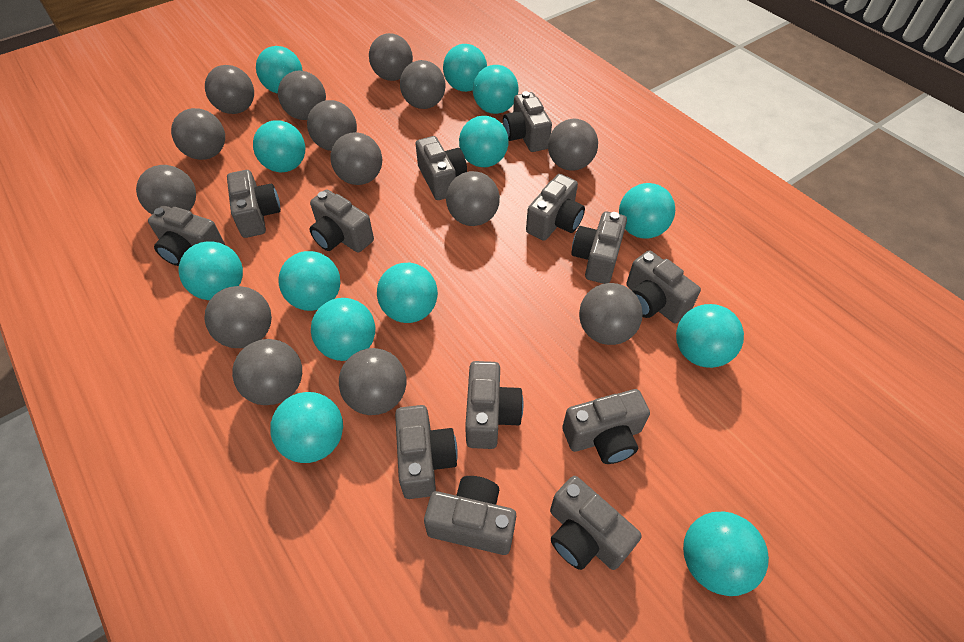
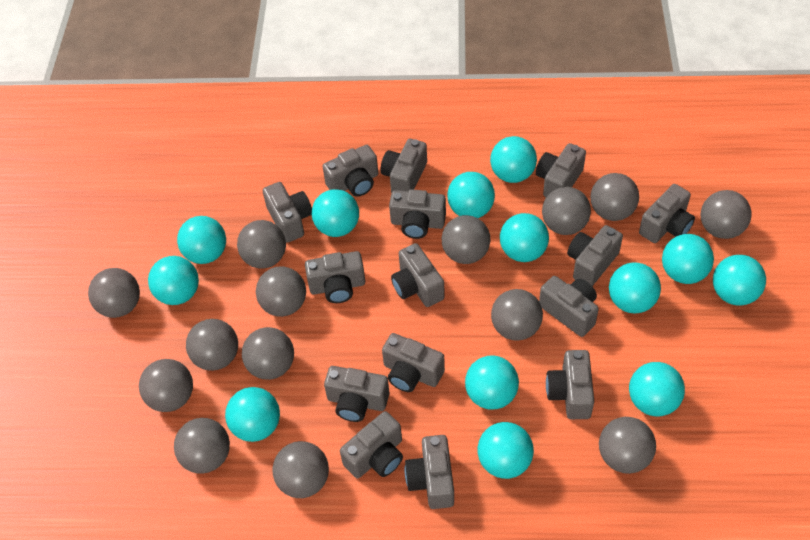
grey camera: [148,205,225,266] [227,170,281,238] [309,190,374,252] [395,405,458,499] [416,136,467,200] [424,476,516,555] [465,361,524,449] [503,91,552,152] [526,174,585,241] [550,476,642,570] [562,389,650,464] [571,211,627,284] [626,250,701,323] = 13 -> [263,182,312,243] [305,251,365,303] [322,145,378,196] [324,366,389,422] [340,411,403,478] [381,139,427,193] [382,333,445,392] [389,189,446,239] [391,243,445,307] [405,435,454,509] [536,143,586,197] [539,276,599,337] [546,350,594,419] [567,225,623,286] [639,184,695,243] = 15

